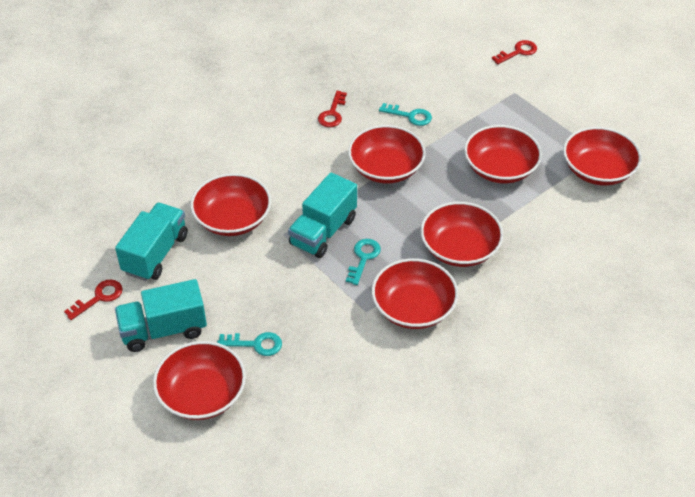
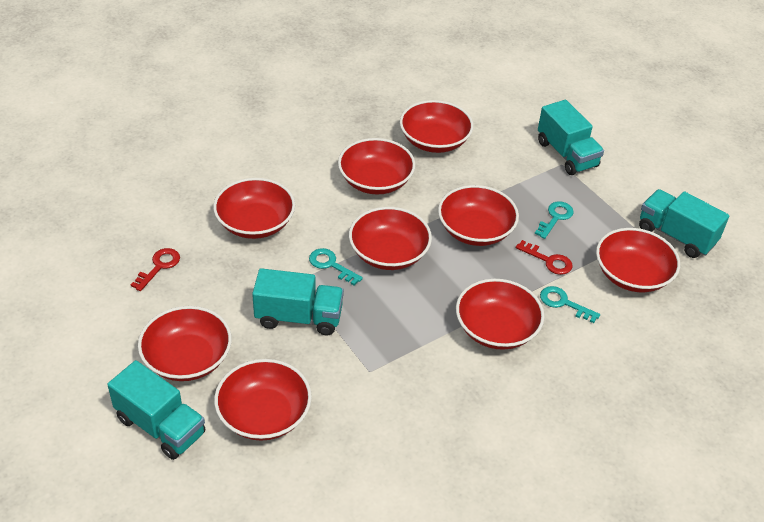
red bowl: [153,341,246,420] [191,173,271,236] [348,125,426,184] [372,258,458,329] [420,202,504,267] [464,125,542,184] [563,127,642,186] = 7 -> [138,306,232,381] [213,178,295,239] [214,359,312,441] [338,138,415,194] [349,207,432,270] [400,100,473,153] [438,185,519,246] [456,279,545,350] [596,228,680,292] = 9
red key: [64,280,123,320] [318,91,347,127] [492,40,537,64] = 3 -> [130,248,180,291] [516,240,573,275] = 2
turquoise truck: [115,203,188,281] [115,279,207,352] [288,173,357,258] = 3 -> [107,360,205,460] [252,268,344,335] [538,100,604,175] [639,189,729,258] = 4

